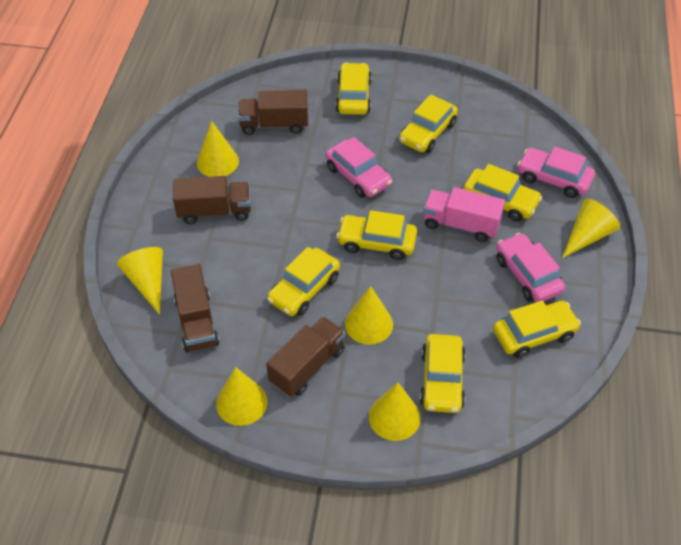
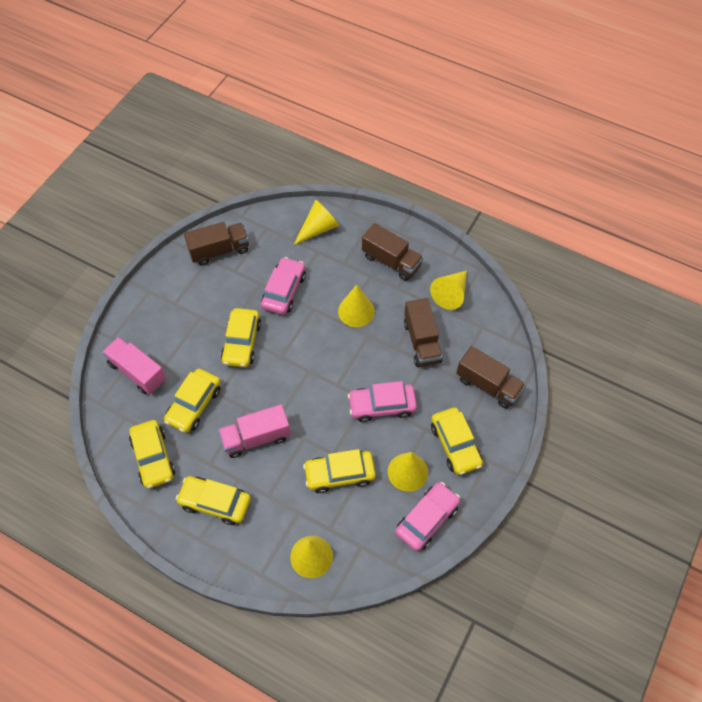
pink truck: [423,187,505,242] = 1 -> [102,337,166,394] [218,404,291,458] = 2
yellow car: [267,247,340,316] [336,63,372,115] [337,210,417,260] [399,94,458,153] [420,334,466,413] [463,164,542,222] [493,300,581,358] = 7 -> [129,420,175,488] [164,369,221,433] [176,476,251,525] [221,308,261,367] [303,449,376,493] [431,407,483,475] = 6
yellow cone: [117,247,163,315] [197,121,239,177] [216,367,268,426] [345,286,393,345] [369,382,421,441] [562,198,620,258] = 6 -> [290,536,333,578] [294,200,340,245] [338,285,375,327] [388,452,428,492] [430,271,467,310] = 5

